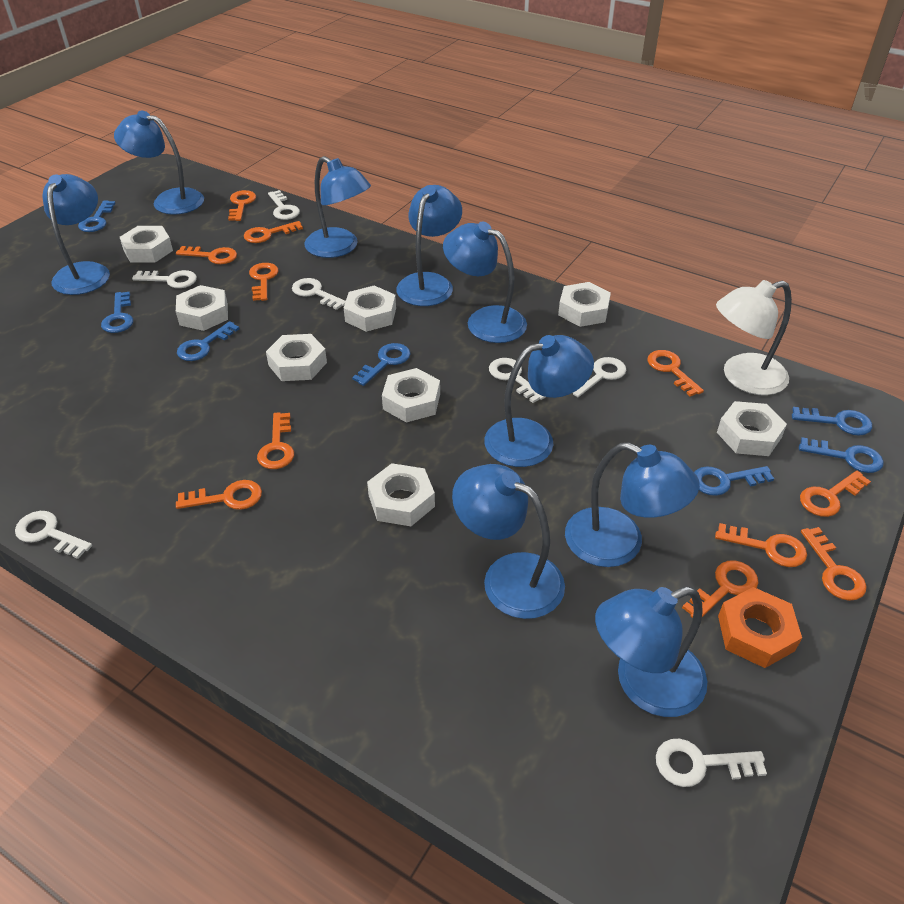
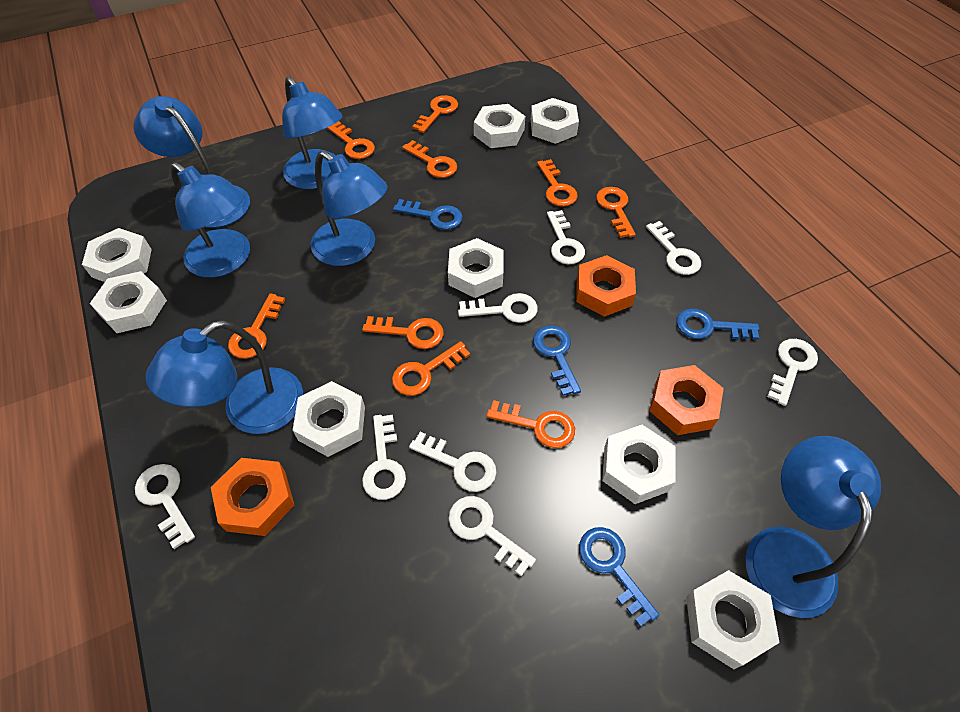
blue key: [78,200,116,232] [101,292,133,333] [177,321,240,361] [352,343,411,386] [694,466,774,496] [792,407,872,436] [799,437,884,473] = 7 -> [393,199,463,230] [533,325,581,396] [579,527,659,627] [676,308,759,340] = 4
blue lamp: [42,174,110,295] [114,111,204,215] [304,156,371,258] [396,185,462,306] [443,222,527,343] [452,464,565,619] [484,335,594,467] [565,442,700,567] [595,587,707,717] = 9 -> [133,96,250,228] [145,320,303,434] [170,162,250,278] [282,77,343,189] [310,151,388,266] [746,436,881,618] = 6
orange key: [176,246,237,264] [176,480,262,510] [228,190,256,221] [244,221,303,243] [249,263,278,301] [257,412,294,469] [648,350,704,396] [682,560,758,618] [715,523,807,567] [800,471,871,517] [801,527,867,601] = 11 -> [228,293,285,359] [327,121,375,159] [362,316,444,349] [392,341,470,396] [402,140,457,178] [412,95,458,133] [486,400,575,448] [537,159,578,207] [596,187,636,238] = 9
orange nut: [718,587,802,668] = 1 -> [211,458,294,536] [576,255,636,317] [649,365,724,435] = 3
white key: [15,511,92,559] [132,270,197,288] [268,190,300,220] [292,278,346,310] [489,358,546,403] [573,357,626,397] [656,739,767,787] = 7 -> [135,464,195,549] [362,415,406,500] [409,432,497,492] [448,496,536,577] [458,293,538,323] [547,210,585,264] [646,221,701,275] [767,339,818,406] = 8
white lamp: [716,280,792,395] = 1 -> none = 0

